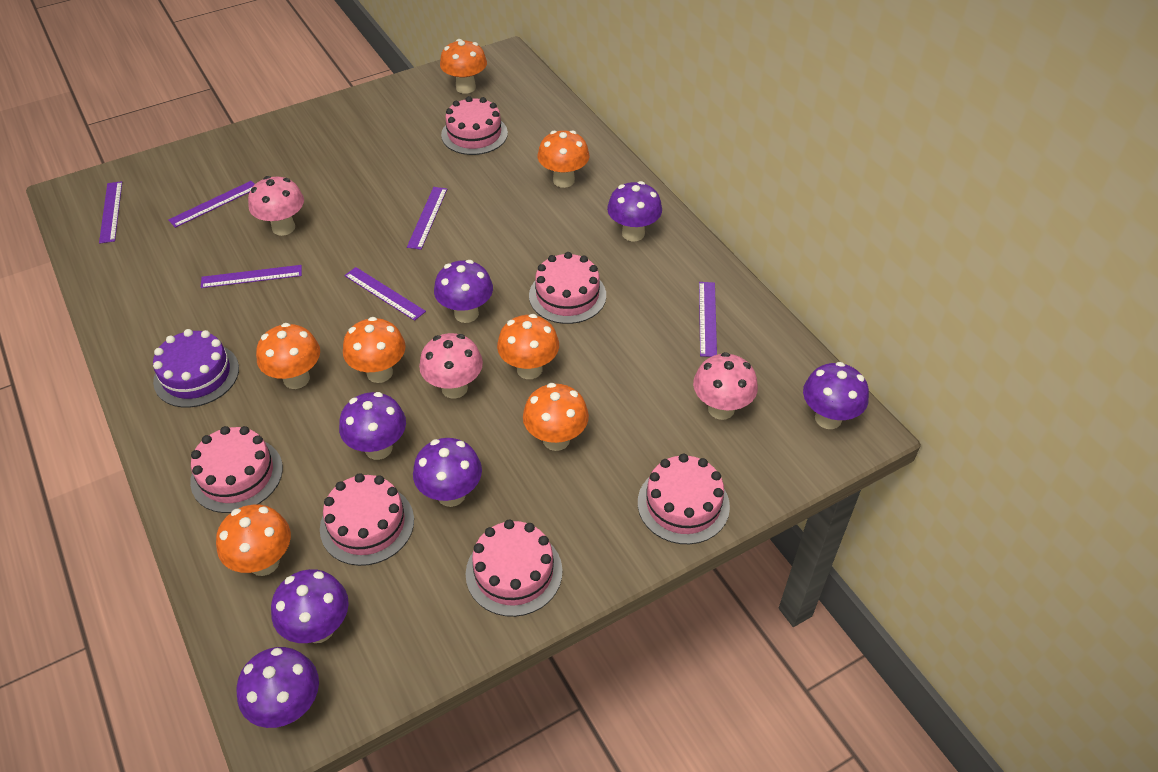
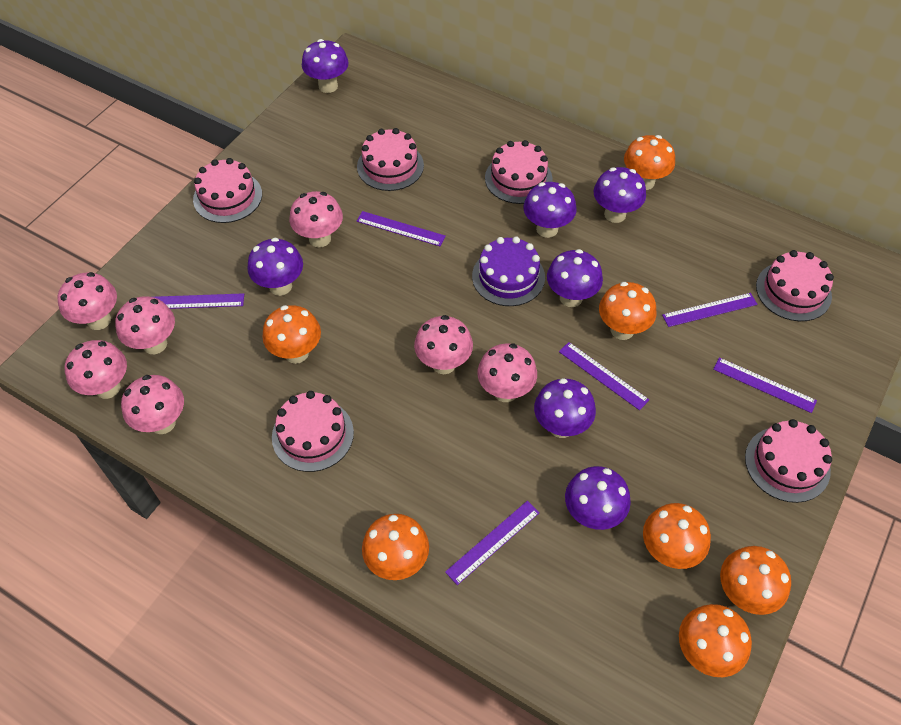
pink mushroom: [248,176,304,236] [419,333,483,399] [693,352,758,420] = 3 -> [57,272,117,330] [65,340,127,399] [115,297,175,354] [121,375,184,434] [289,191,343,247] [414,315,473,374] [477,344,537,402] = 7

